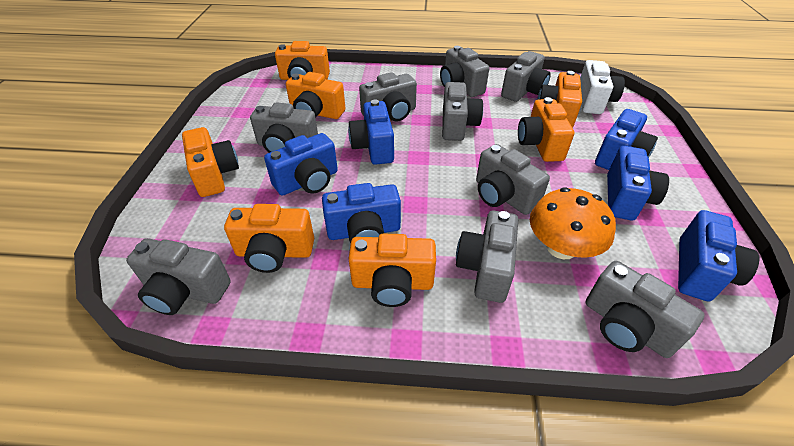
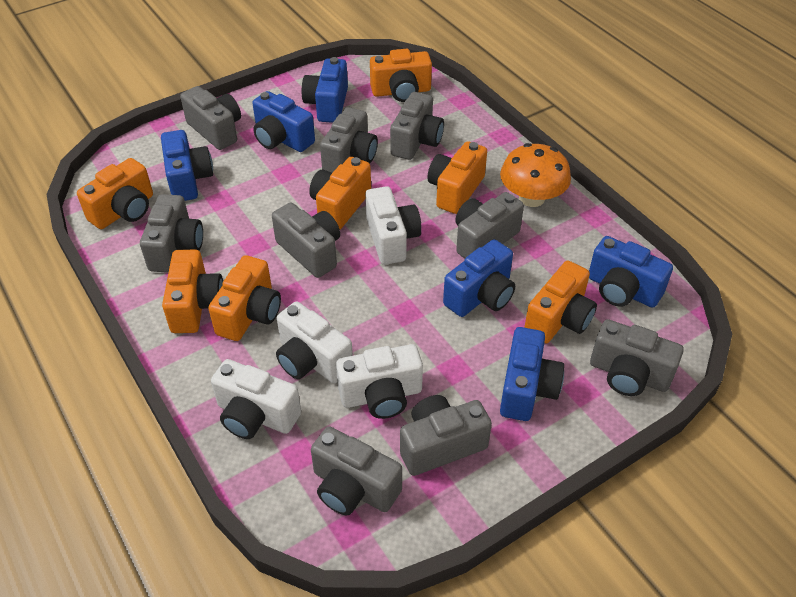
white camera: [580,60,625,114] = 1 -> [211,359,301,439] [276,301,353,384] [336,344,423,419] [365,186,422,265] = 4

